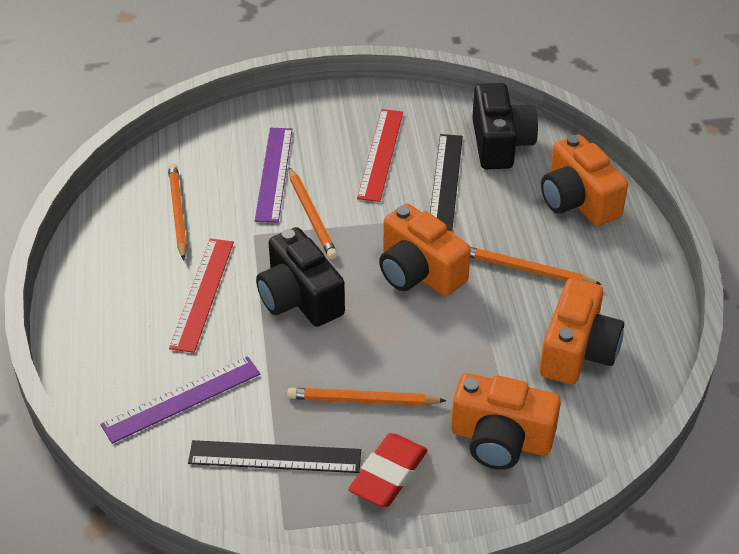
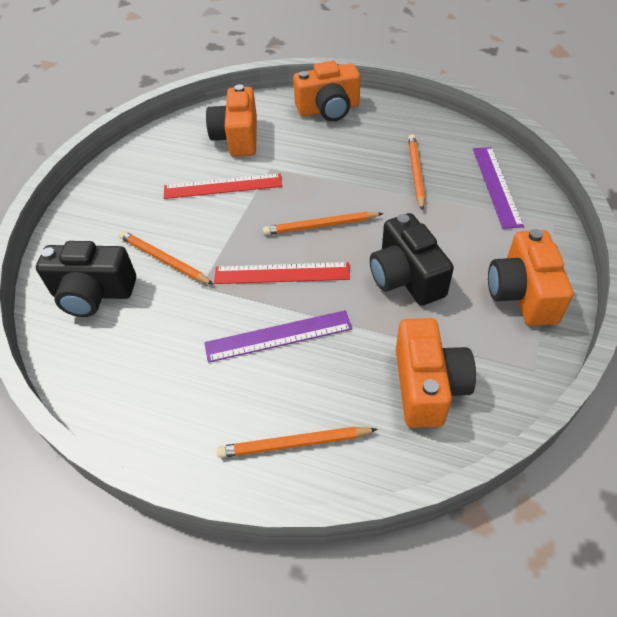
black ruler: [188,440,361,473] [430,134,463,231] = 2 -> none = 0
red eraser: [348,433,428,507] = 1 -> none = 0

